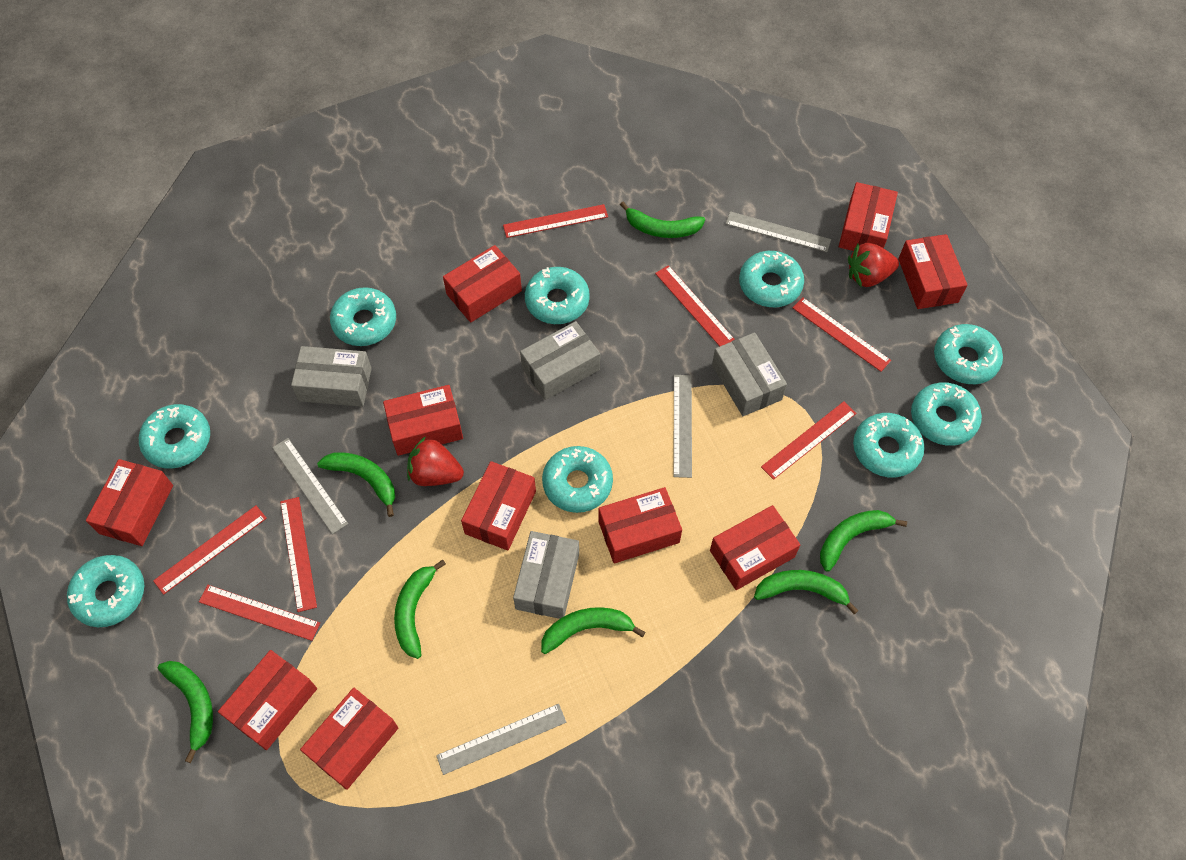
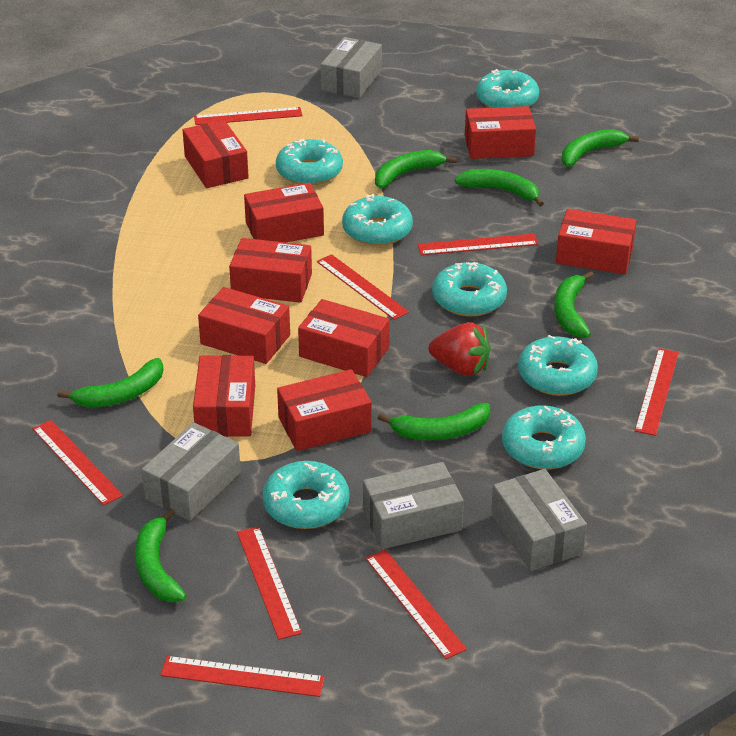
grey ruler: [272,438,348,534] [436,704,566,775] [674,375,692,478] [725,211,831,252] = 4 -> none = 0
red box: [86,459,173,546] [218,650,317,750] [300,688,399,790] [383,385,463,456] [443,245,522,323] [461,461,536,551] [598,487,682,563] [710,505,800,590] [839,182,898,251] [898,234,967,309] = 10 -> [183,120,249,188] [193,355,255,437] [198,287,290,364] [229,238,312,303] [244,183,324,243] [277,369,372,451] [298,299,390,377] [465,106,536,159] [556,209,637,274] = 9
red ruler: [153,506,267,595] [199,585,320,641] [280,497,317,612] [503,204,608,238] [655,265,735,346] [761,401,856,480] [793,297,891,372] = 7 -> [33,420,123,506] [161,656,325,697] [194,107,303,125] [237,526,302,640] [317,254,409,320] [365,549,467,659] [417,234,539,255] [635,348,679,436] = 8
red strawberry: [407,436,464,486] [848,243,899,287] = 2 -> [429,322,491,376] = 1
turquoise donut: [67,555,144,627] [139,404,210,469] [330,287,396,346] [525,267,590,324] [542,446,613,513] [739,251,804,307] [853,413,925,477] [911,382,982,446] [934,324,1003,384] = 9 -> [263,461,349,529] [276,139,343,185] [342,194,413,246] [432,262,507,317] [476,69,539,108] [502,405,586,469] [518,335,598,396] = 7

